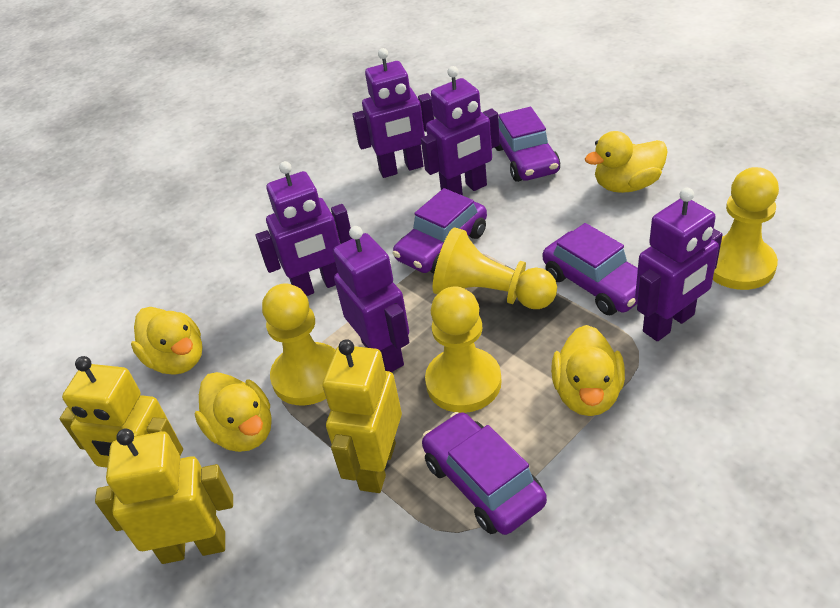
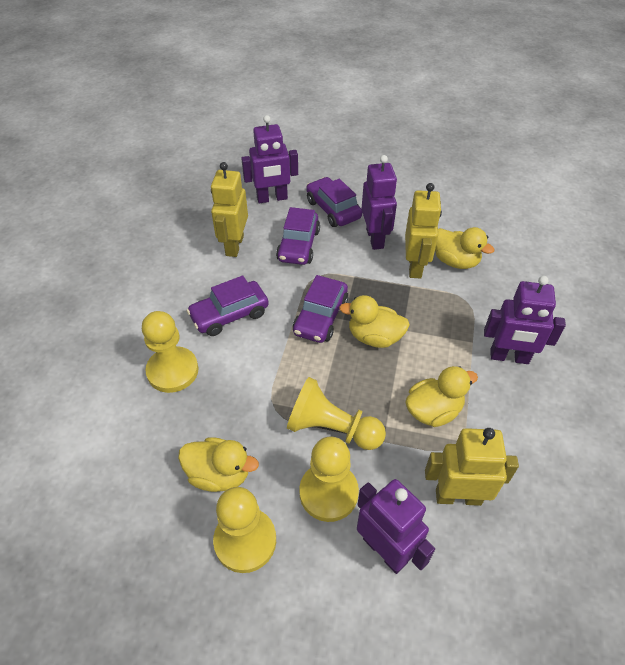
purple robot: [256,161,352,296] [333,226,409,372] [353,48,434,178] [421,66,500,196] [635,188,723,341] = 5 -> [241,115,298,203] [357,479,435,574] [362,155,397,250] [484,276,566,364] = 4

